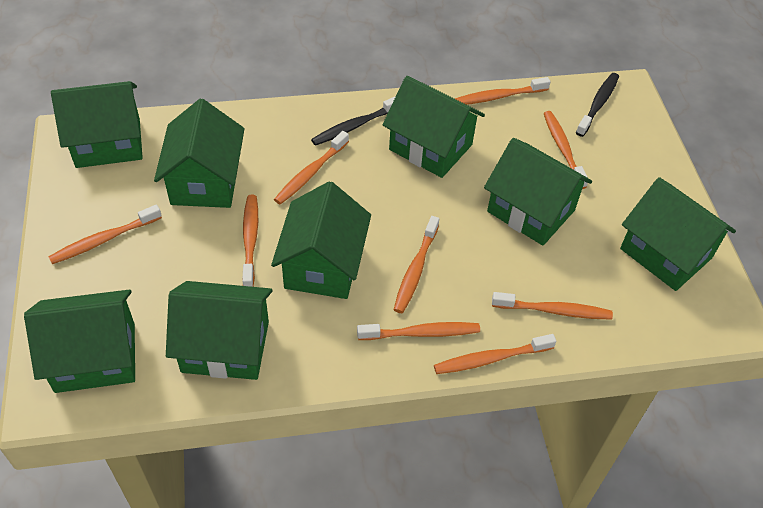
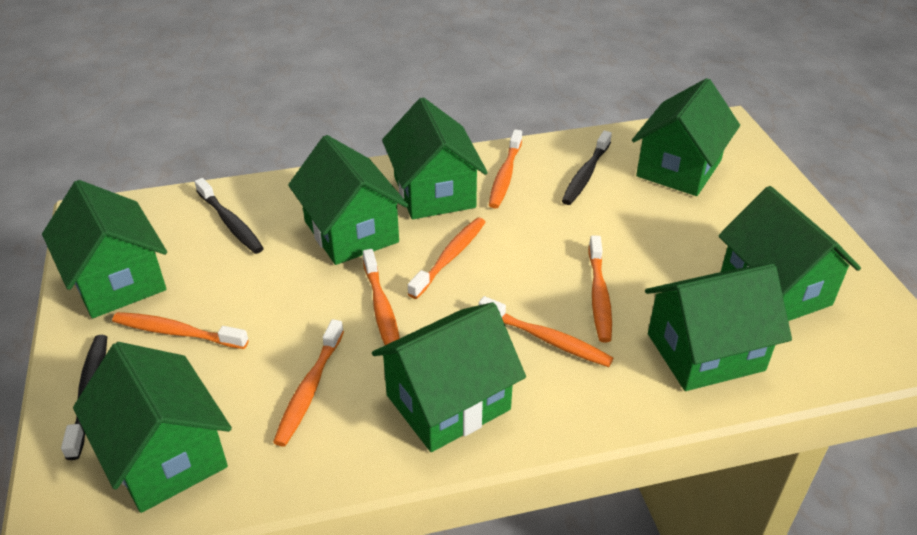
black toothbrush: [311,96,396,146] [576,73,619,137] = 2 -> [61,335,107,460] [195,178,264,254] [562,131,612,205] = 3
orange toothbrush: [49,205,162,264] [242,195,258,287] [274,131,349,205] [357,322,480,340] [394,216,439,313] [434,334,557,374] [455,77,551,105] [492,292,613,320] [544,111,588,189] = 9 -> [112,312,249,349] [273,319,344,447] [363,249,400,345] [408,218,486,299] [479,296,613,367] [489,129,522,209] [588,236,612,342] = 7

